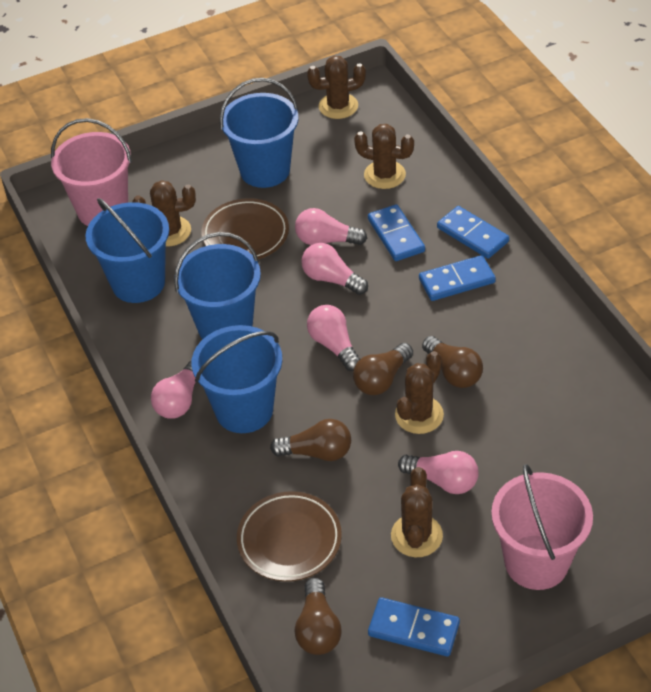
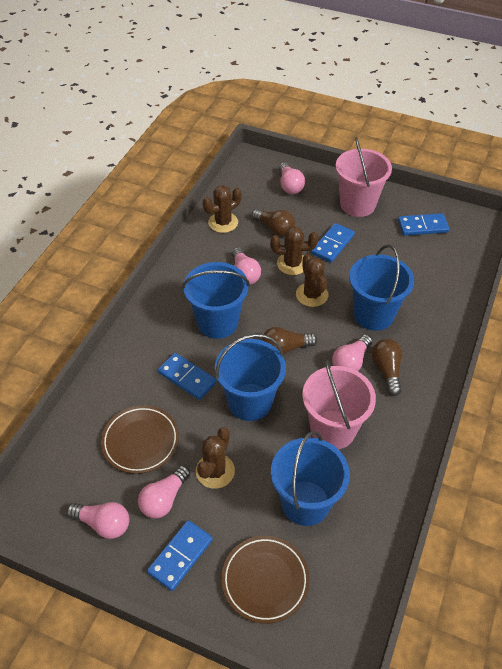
brown cactus: [132,180,196,246] [307,56,366,119] [354,124,414,189] [391,467,443,557] [395,351,444,434] = 5 -> [196,427,235,489] [203,185,241,233] [270,226,318,275] [296,254,328,307] = 4
brown light bulb: [270,419,351,461] [295,578,341,655] [353,343,413,395] [422,336,483,388] = 4 -> [252,209,295,236] [262,327,317,354] [372,339,403,396] = 3

